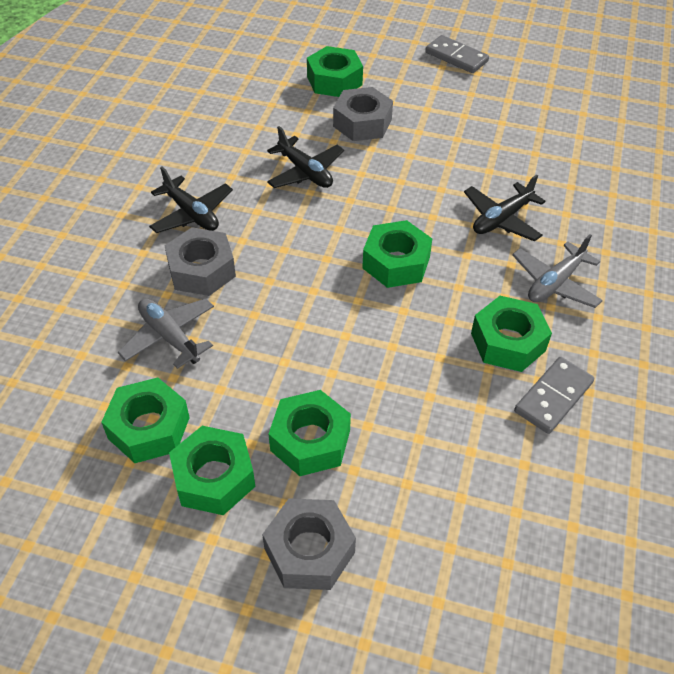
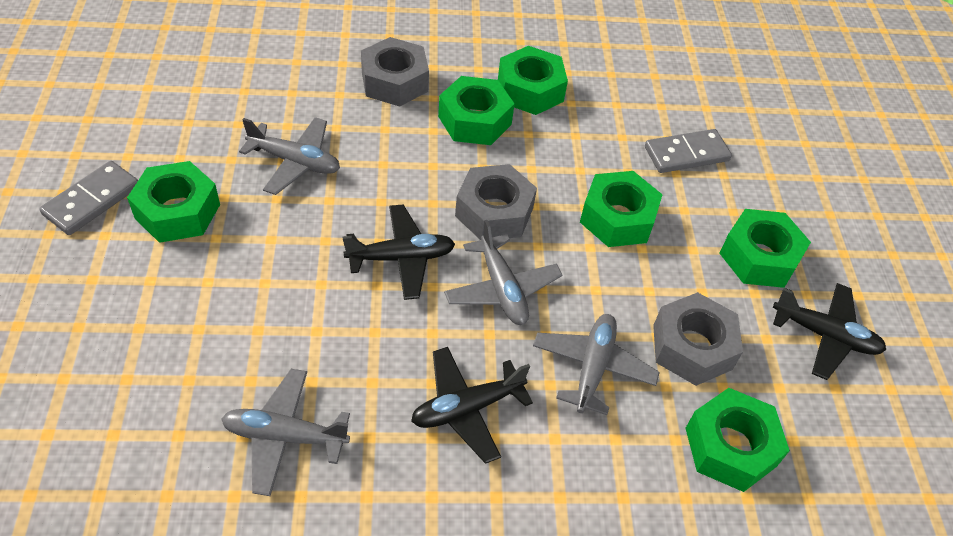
grey plane: [118,298,214,369] [512,234,603,308] = 2 -> [221,369,350,496] [239,117,340,195] [444,220,562,325] [533,314,660,415] = 4

